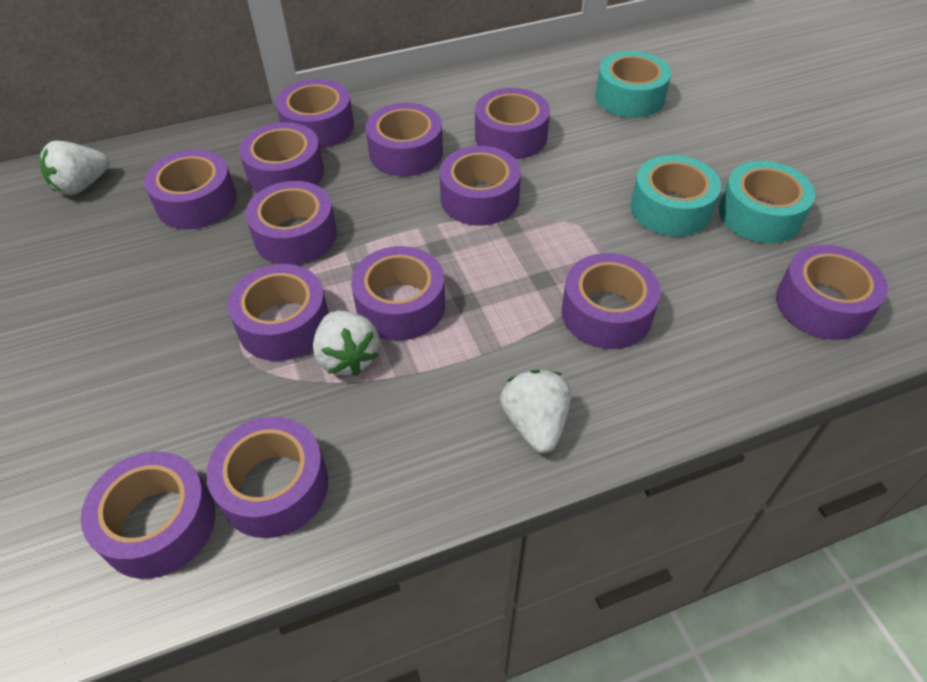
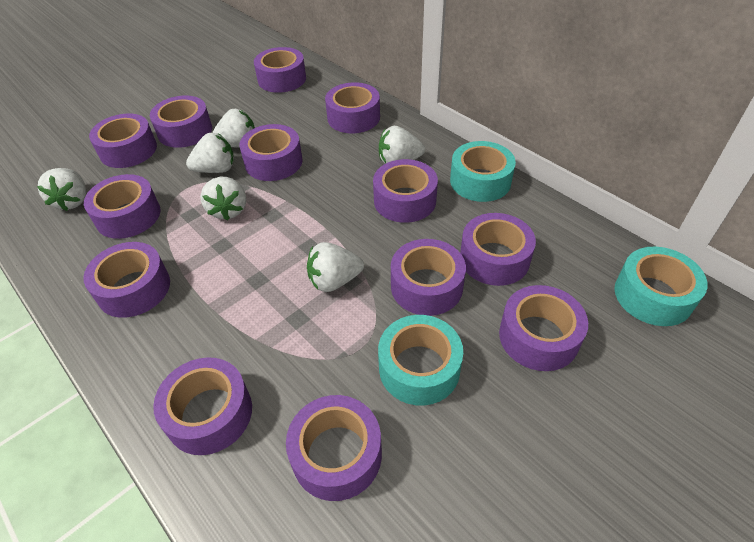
white strawberry: [40,141,109,195] [313,311,379,376] [500,370,571,453] = 3 -> [37,168,86,211] [186,133,234,173] [200,177,246,221] [212,109,255,147] [307,242,364,292] [379,126,425,164] = 6

